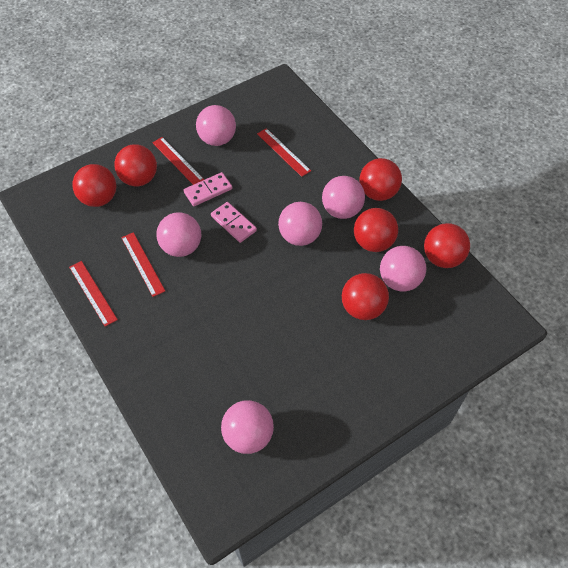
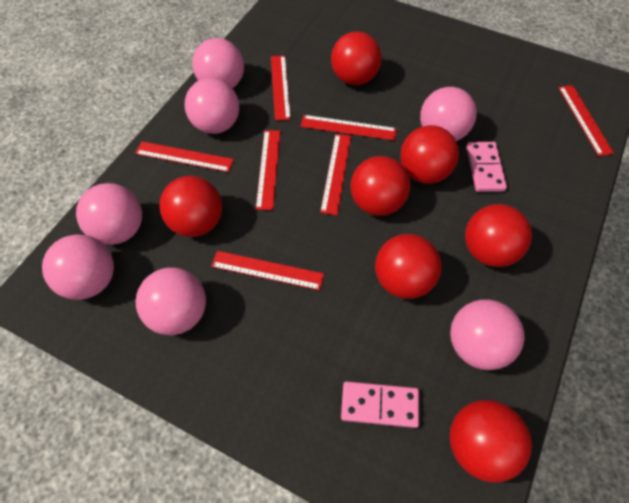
pink ball: [156,212,201,257] [196,105,236,146] [221,400,274,454] [278,202,322,246] [322,176,365,219] [380,246,426,291] = 6 -> [42,235,114,300] [76,183,142,245] [136,267,206,335] [184,78,239,134] [192,38,244,88] [420,87,477,141] [450,299,525,370] = 7
red ball: [72,164,116,207] [114,144,157,186] [342,273,389,320] [354,208,398,252] [359,158,402,201] [424,223,470,268] = 6 -> [159,176,222,237] [331,31,382,85] [350,156,410,216] [375,234,442,299] [400,125,459,184] [450,400,532,483] [465,204,532,267] = 7
red ruler: [69,261,118,327] [121,232,165,297] [152,137,204,185] [257,128,311,177] = 4 -> [135,141,234,172] [211,251,324,290] [256,130,280,210] [271,55,291,121] [300,115,397,141] [320,134,351,215] [558,85,614,156] = 7

